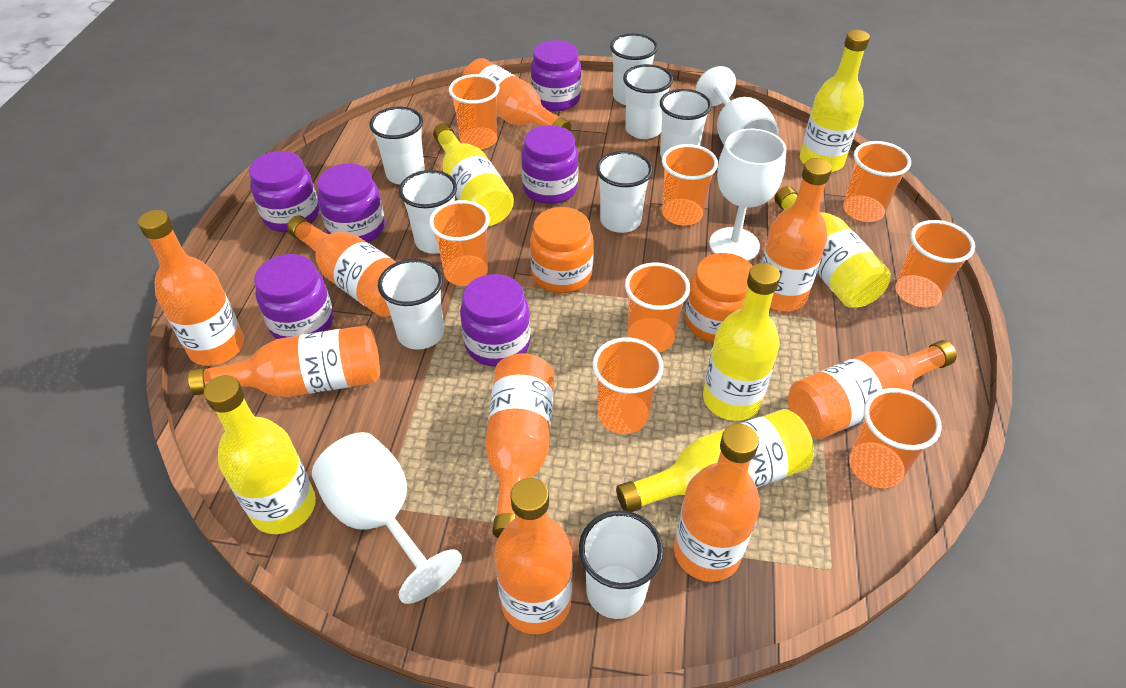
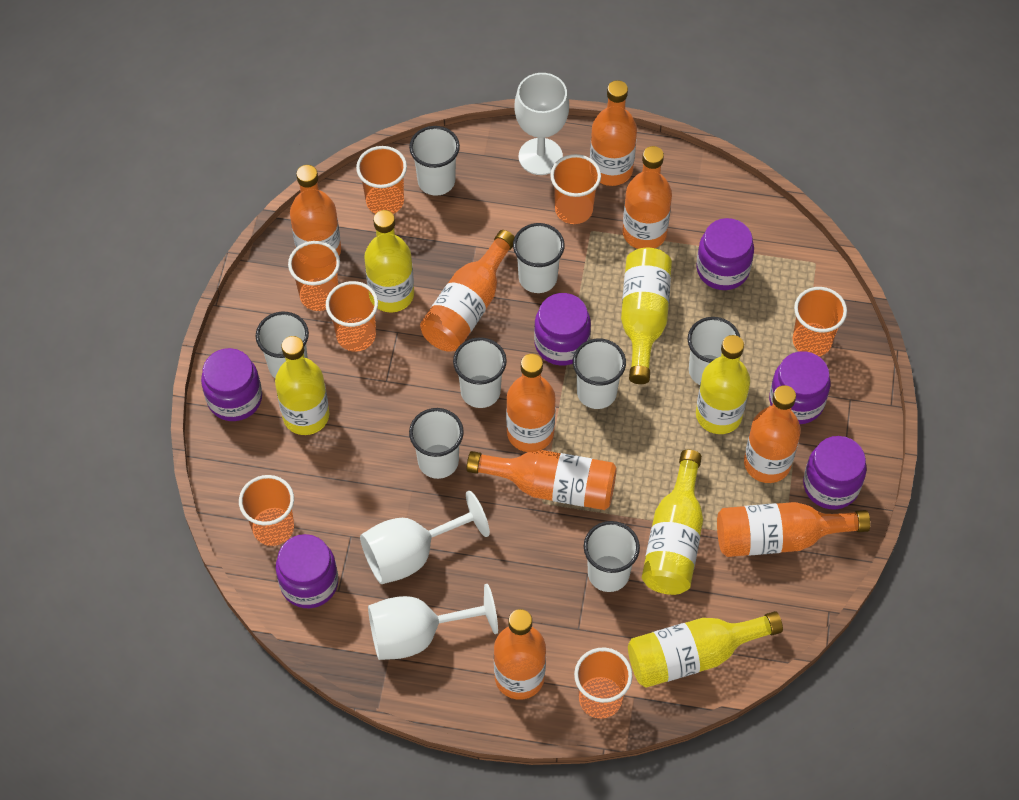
orange cup: [429,200,490,286] [449,74,499,150] [592,337,664,434] [625,262,690,353] [662,144,718,226] [843,141,911,222] [849,388,942,488] [895,220,975,307] = 8 -> [239,475,294,546] [288,241,340,311] [326,281,378,351] [356,146,407,214] [550,154,601,224] [574,648,632,719] [793,287,847,356] = 7
orange jar: [530,207,594,293] [685,253,752,343] = 2 -> none = 0

